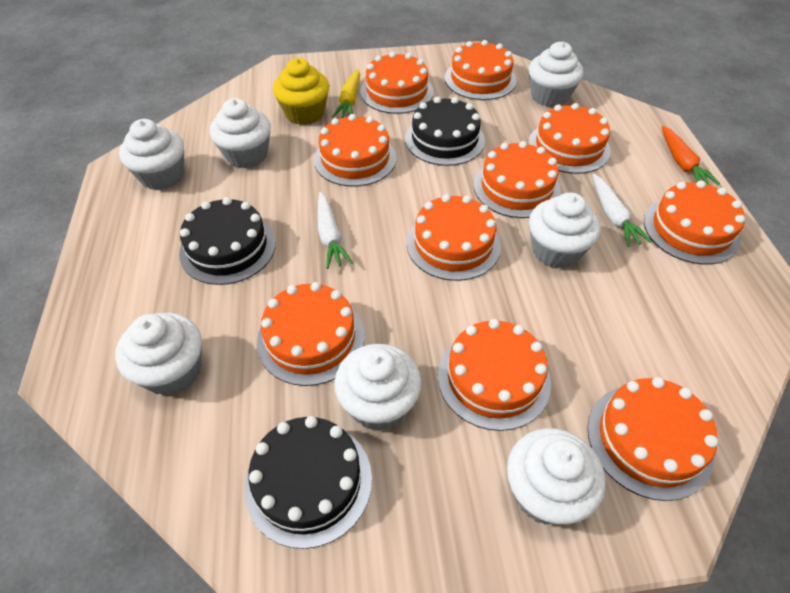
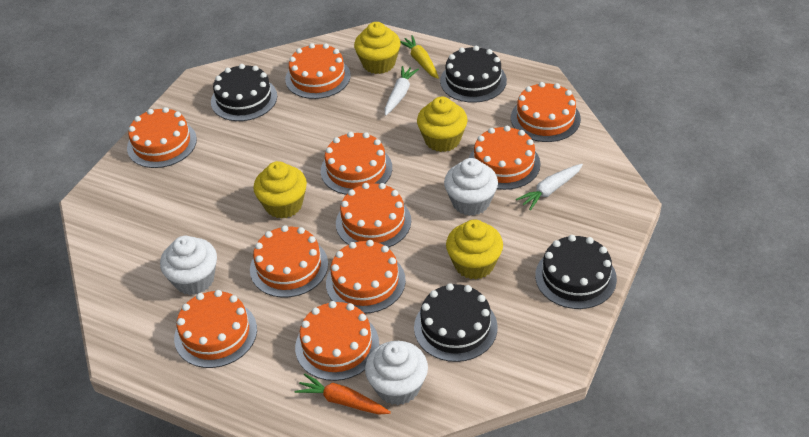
black cake: [179,197,276,285] [244,416,372,549] [405,97,485,166] = 3 -> [211,64,277,121] [414,283,498,362] [440,46,507,103] [535,235,617,309] = 4
white cupcake: [115,313,202,396] [119,119,184,190] [210,98,271,168] [334,344,421,430] [507,428,605,525] [529,42,584,107] [529,192,600,268] = 7 -> [160,236,217,295] [365,341,428,405] [444,158,498,216] = 3
yellow cupcake: [273,58,329,125] = 1 -> [253,161,307,219] [354,22,401,74] [417,97,468,152] [446,219,503,279] = 4

